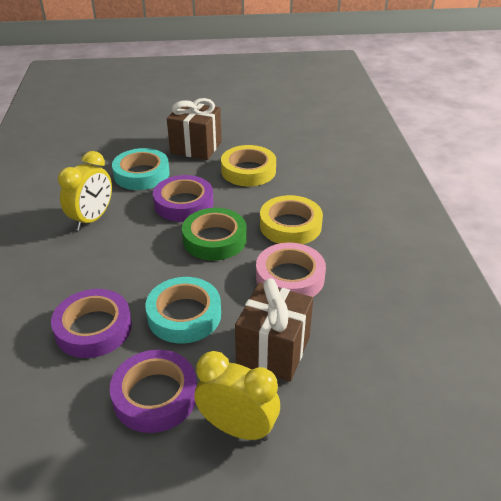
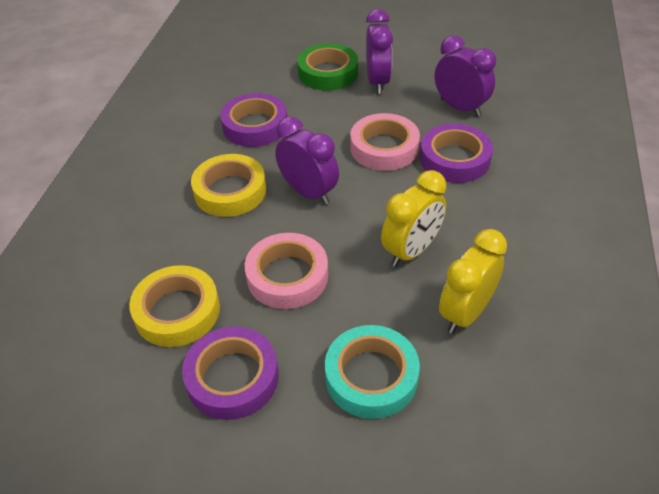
brown gift: [167,98,222,160] [235,278,313,382] = 2 -> none = 0
pink tape: [256,243,326,297] = 1 -> [245,233,328,309] [350,113,420,171] = 2
purple clock: none = 0 -> [275,117,339,205] [366,9,393,94] [435,36,496,117] = 3
turquoise tape: [112,148,170,190] [145,277,221,343] = 2 -> [325,325,420,419] = 1

